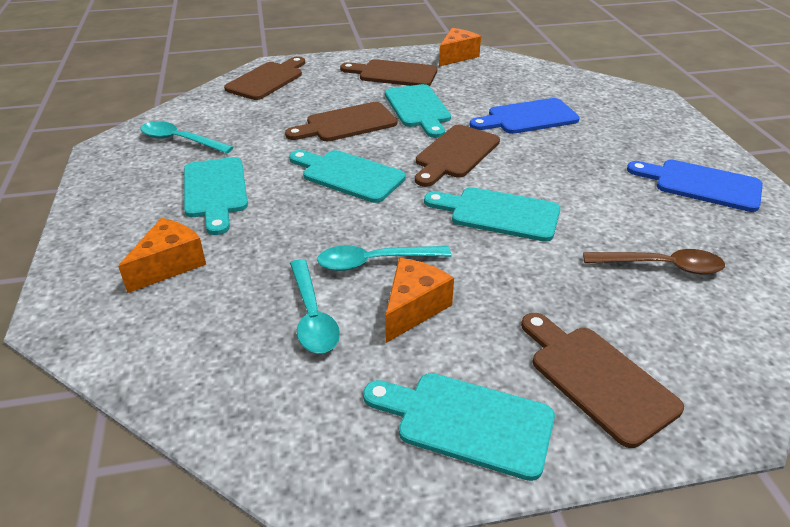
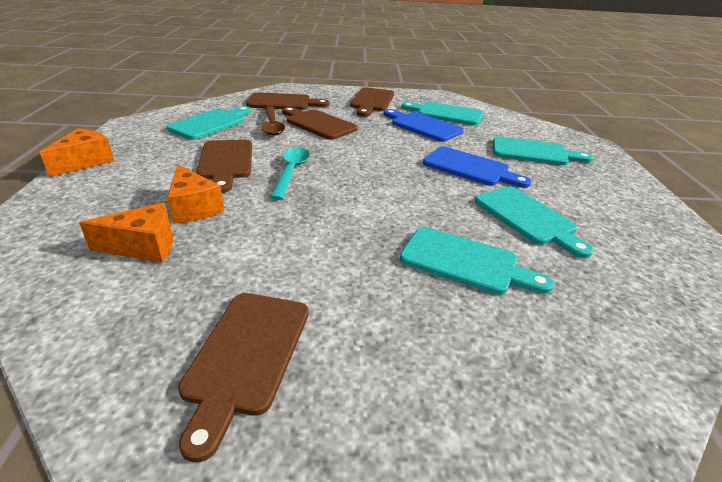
turquoise spoon: [140,121,233,153] [290,259,340,353] [317,245,451,271] = 3 -> [270,148,310,200] = 1

